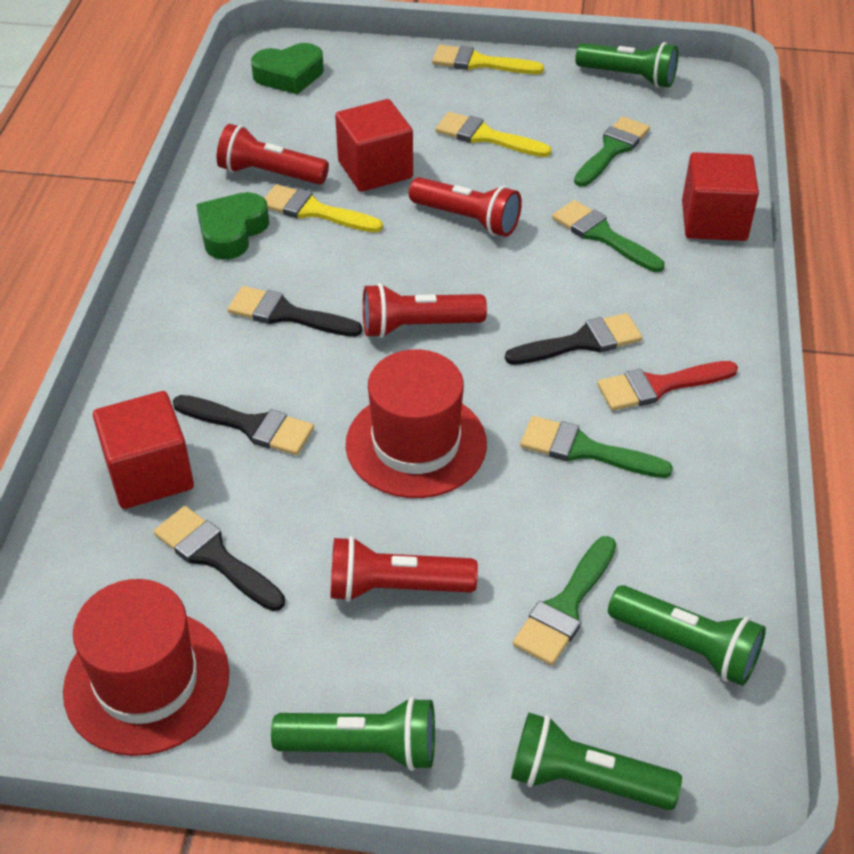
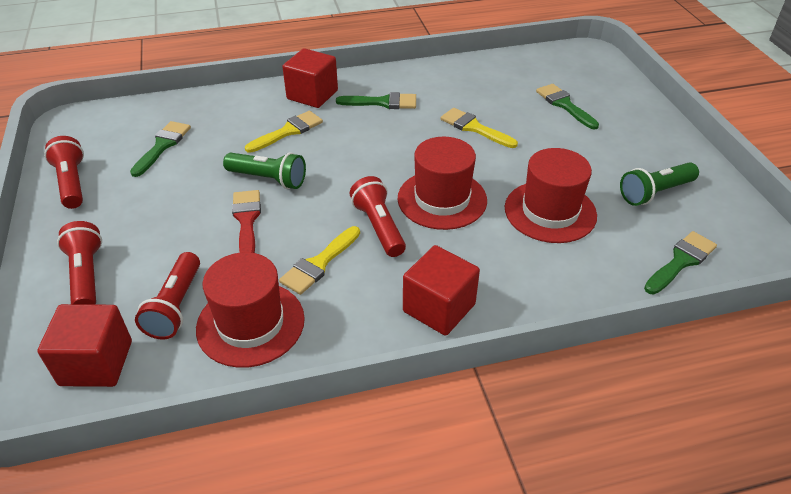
black brush: [154,506,285,611] [173,395,314,455] [228,286,362,337] [505,313,643,365] = 4 -> none = 0
green flashlight: [271,697,435,771] [511,713,682,810] [575,42,678,88] [608,585,766,686] = 4 -> [223,152,306,189] [620,162,699,206] = 2
green heart: [196,192,269,260] [251,43,324,94] = 2 -> none = 0
red hat: [63,579,229,756] [346,350,487,498] = 2 -> [196,252,305,368] [398,137,487,230] [505,148,597,243] = 3

